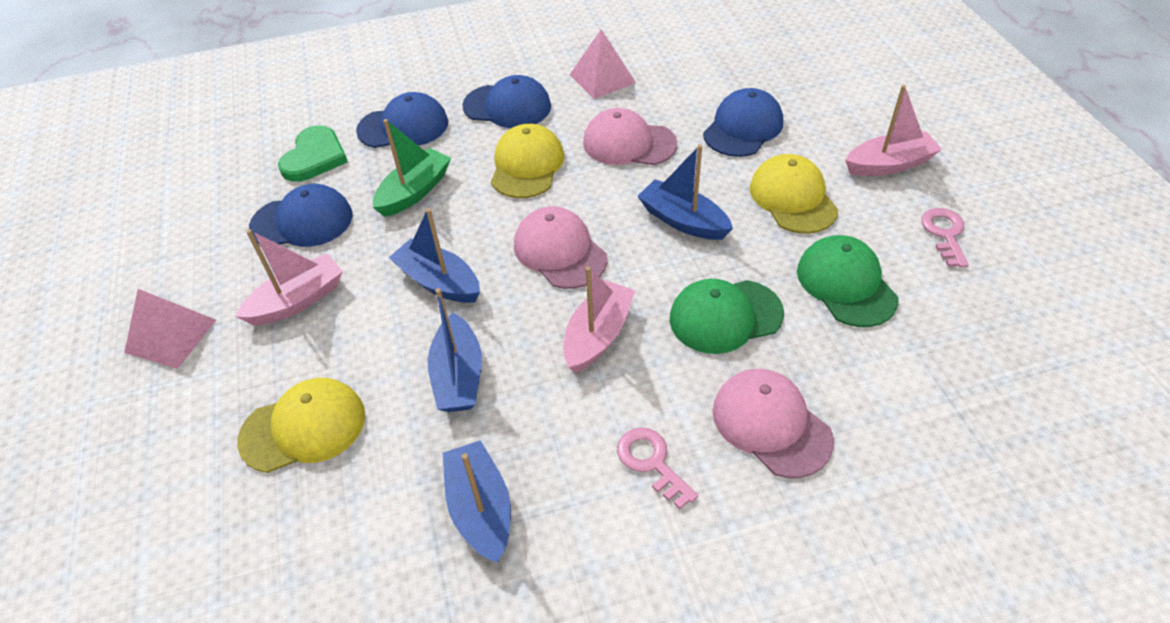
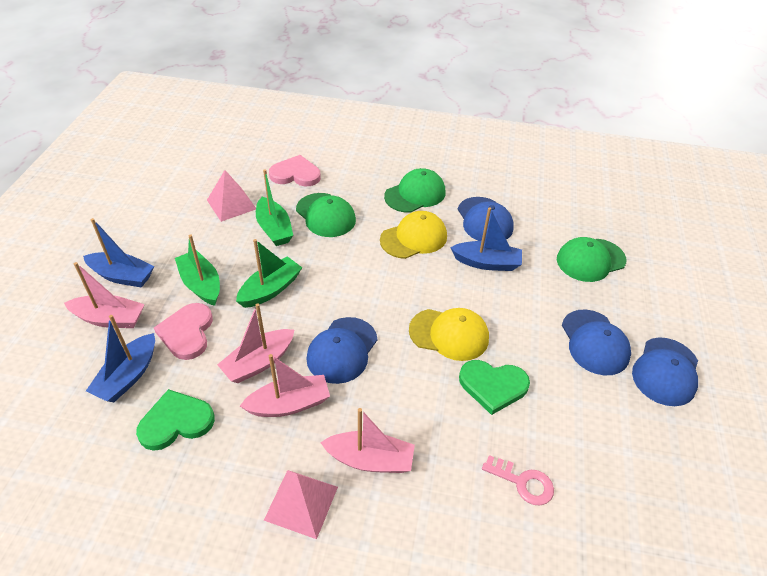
blue boat: [389,208,480,303] [427,288,482,412] [443,440,511,563] [637,145,733,240] = 4 -> [83,218,154,288] [86,315,155,402] [450,208,522,271] = 3
green boat: [373,119,451,217] = 1 -> [175,235,220,306] [236,239,302,308] [256,169,293,246] = 3
green cap: [669,279,784,354] [797,235,899,327] = 2 -> [296,193,356,237] [384,168,446,213] [557,237,626,282] = 3
green heart: [278,125,348,182] = 1 -> [136,389,215,451] [459,360,530,415] = 2
pink boat: [235,229,343,325] [563,266,635,373] [845,85,942,176] = 3 -> [64,262,145,328] [217,304,294,383] [240,354,330,417] [320,408,415,473] = 4
pink cap: [514,206,608,289] [583,108,677,165] [713,369,834,478] = 3 -> none = 0
pink heart: none = 0 -> [154,303,213,360] [269,155,321,186] = 2
pink key: [617,427,698,510] [921,208,969,268] = 2 -> [482,455,554,505] = 1
yellow cap: [237,378,365,473] [491,124,564,198] [750,154,839,234] = 3 -> [380,211,447,259] [409,308,489,361] = 2

